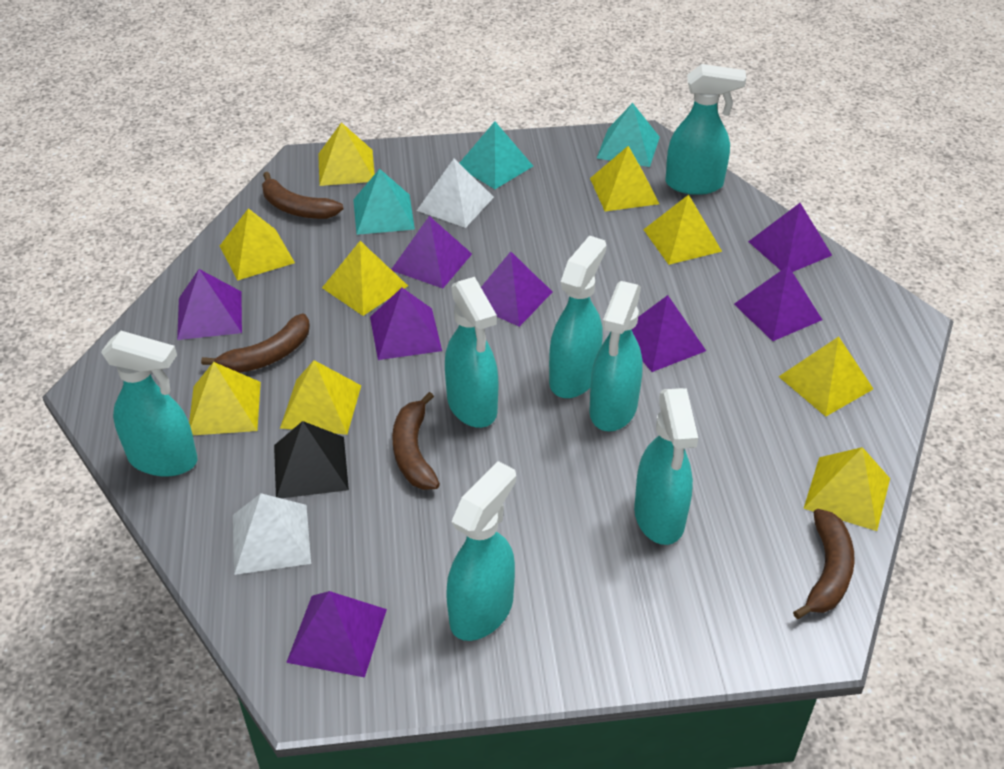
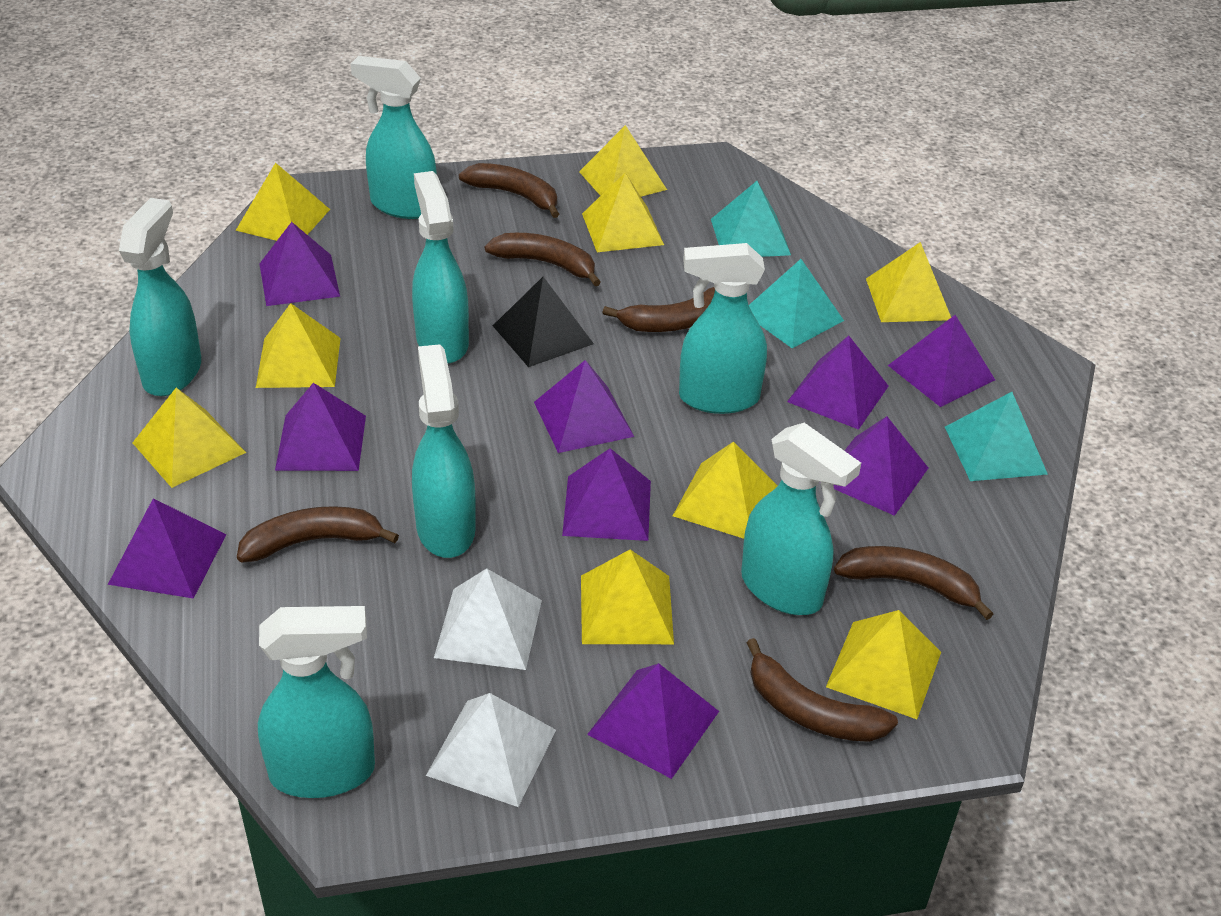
brown banana: [201,313,310,373] [262,172,343,219] [392,392,440,490] [793,509,855,619] = 4 -> [237,506,399,563] [459,163,559,218] [485,233,601,286] [602,287,715,332] [747,638,898,742] [834,546,993,620] = 6
purple pyramid: [177,269,242,340] [286,591,387,678] [370,288,442,360] [391,216,472,288] [481,251,552,327] [632,295,706,372] [734,266,822,341] [748,203,832,272] = 8 -> [108,498,226,599] [260,222,340,306] [275,383,366,471] [534,360,634,453] [562,448,651,541] [587,663,719,779] [787,335,889,430] [833,416,928,516] [888,315,995,407] = 9

